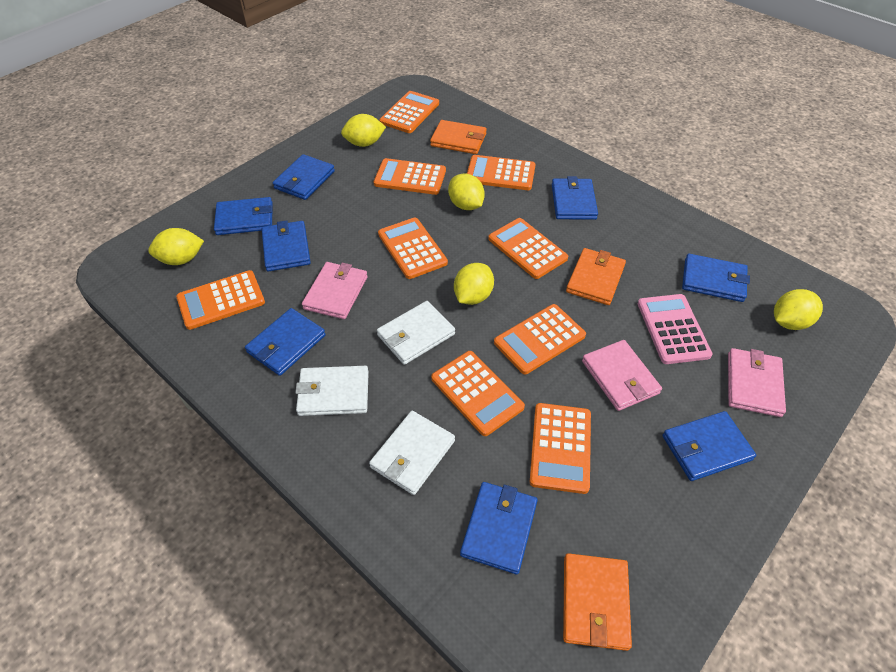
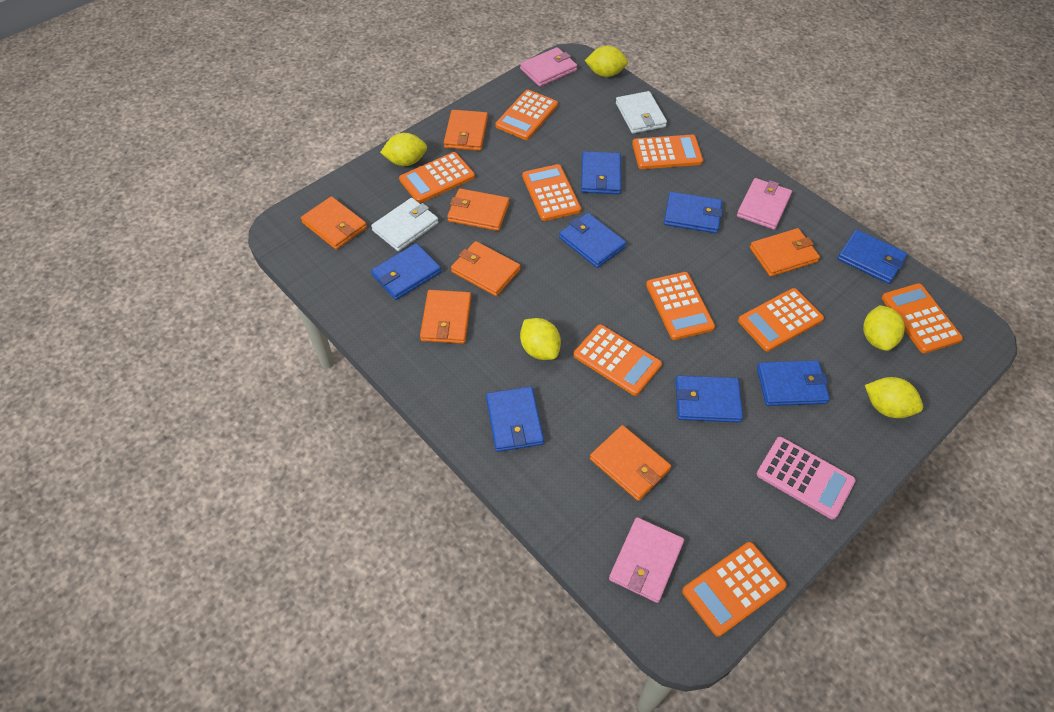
orange wallet: [430,120,487,154] [563,553,632,651] [566,248,626,305] = 3 -> [301,196,367,250] [420,290,471,344] [444,110,488,151] [447,188,509,231] [451,241,520,296] [590,425,671,501] [750,228,820,277] = 7
white wallet: [295,366,369,416] [369,411,455,495] [377,301,455,365] = 3 -> [371,198,439,251] [616,91,667,134] = 2

